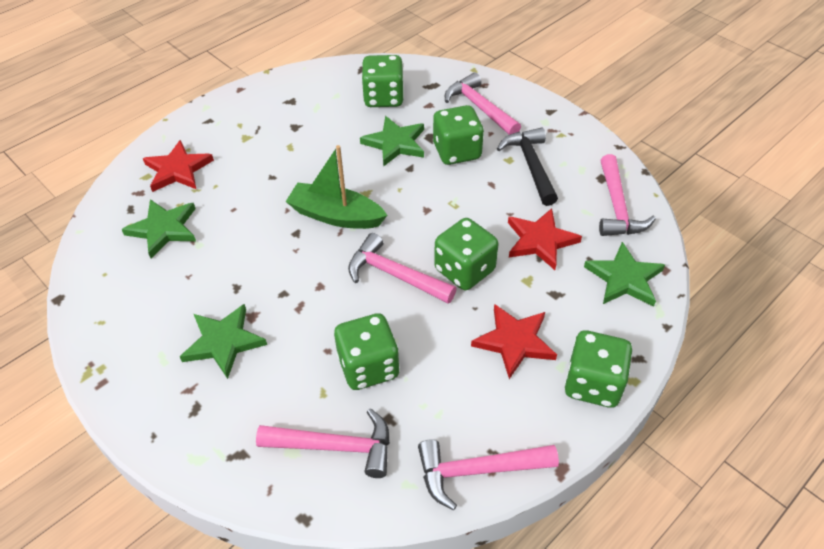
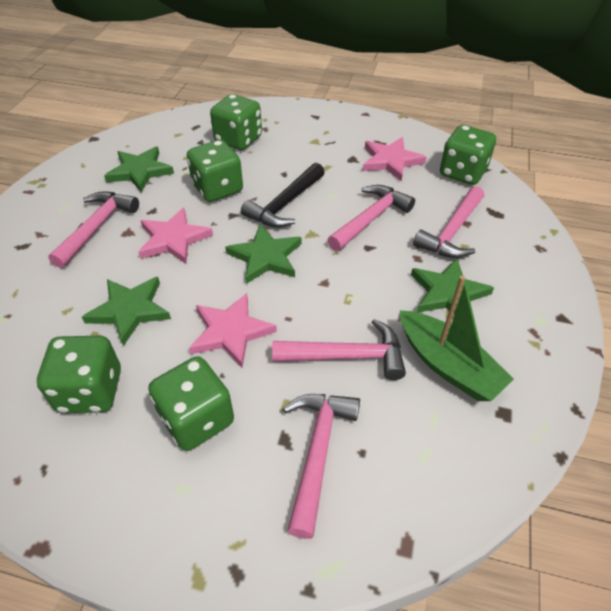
pink star: none = 0 -> [138,208,213,264] [189,293,277,367] [363,137,427,181] = 3
red star: [143,140,214,192] [471,304,557,379] [508,208,582,270] = 3 -> none = 0

